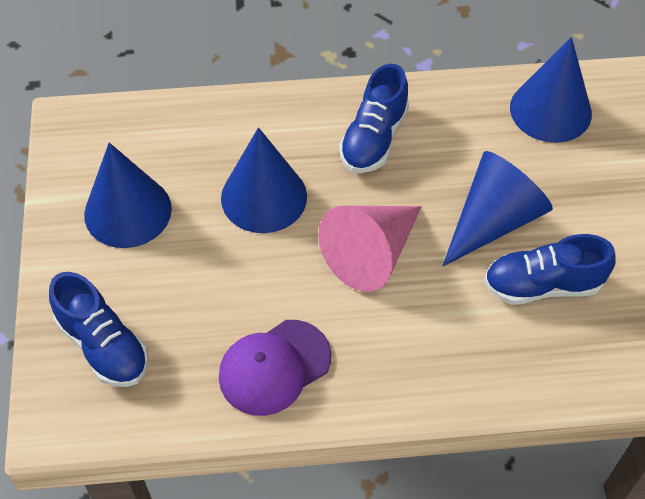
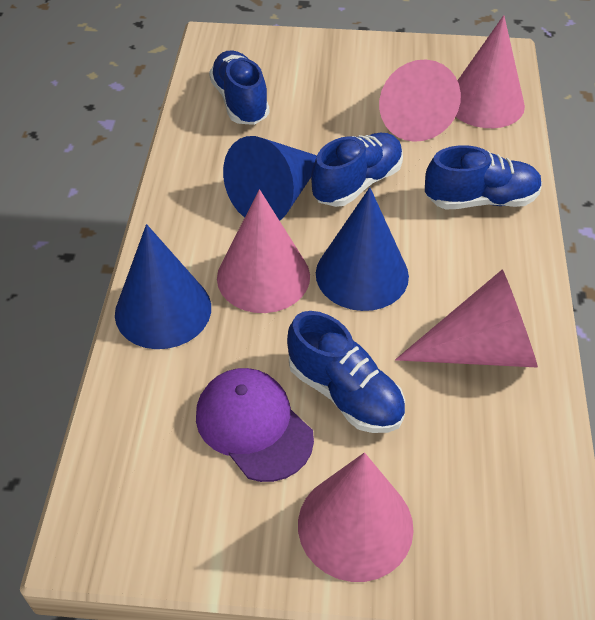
blue cone: [84,143,172,248] [221,127,307,233] [443,151,553,266] [510,37,592,143] = 4 -> [115,224,211,349] [223,136,317,221] [316,187,409,311] = 3
blue shoe: [49,272,149,387] [339,64,409,173] [484,234,616,305] = 3 -> [209,50,269,125] [287,311,405,433] [311,133,403,207] [425,145,542,210] = 4
pink cone: [318,206,422,292] = 1 -> [217,190,310,313] [298,452,414,582] [379,60,461,142] [395,269,538,368] [456,15,525,128] = 5

